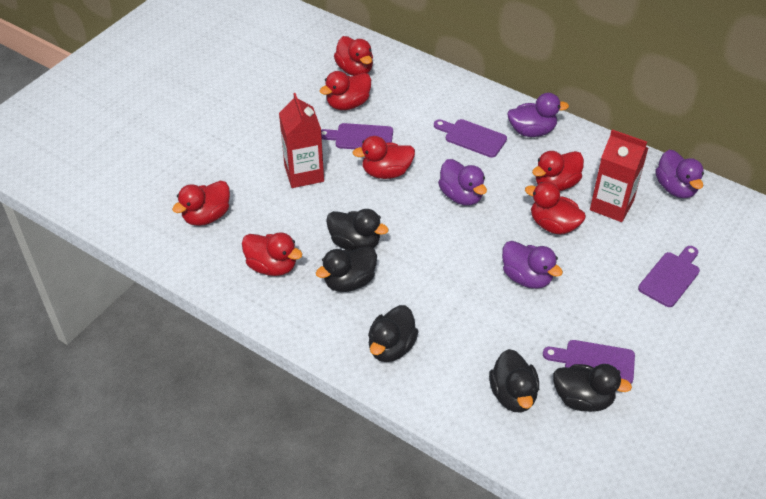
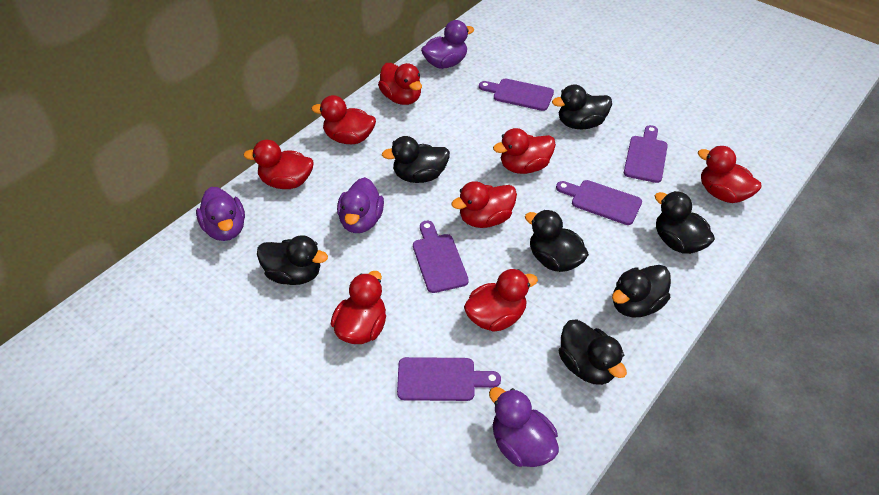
black duck: [316,246,377,292] [326,209,389,250] [368,305,419,362] [489,349,539,412] [553,364,632,412] = 5 -> [257,235,328,285] [382,136,450,183] [525,210,589,272] [552,84,612,129] [559,319,627,385] [612,265,671,317] [655,191,715,254] = 7
purple cutting board: [321,123,393,149] [434,119,507,158] [543,340,635,384] [638,246,700,307] = 4 -> [397,357,501,401] [413,221,469,293] [479,79,554,111] [556,180,642,225] [624,125,668,183] = 5
red carton: [279,93,324,188] [590,129,648,222] = 2 -> none = 0
red duck: [172,181,230,226] [242,233,302,276] [320,71,371,110] [334,36,373,76] [352,136,415,179] [525,182,586,235] [532,151,584,191] = 7 -> [243,140,314,189] [311,95,376,144] [331,271,386,344] [378,63,422,105] [451,181,517,228] [464,269,538,332] [493,128,556,174] [698,146,762,203] = 8

